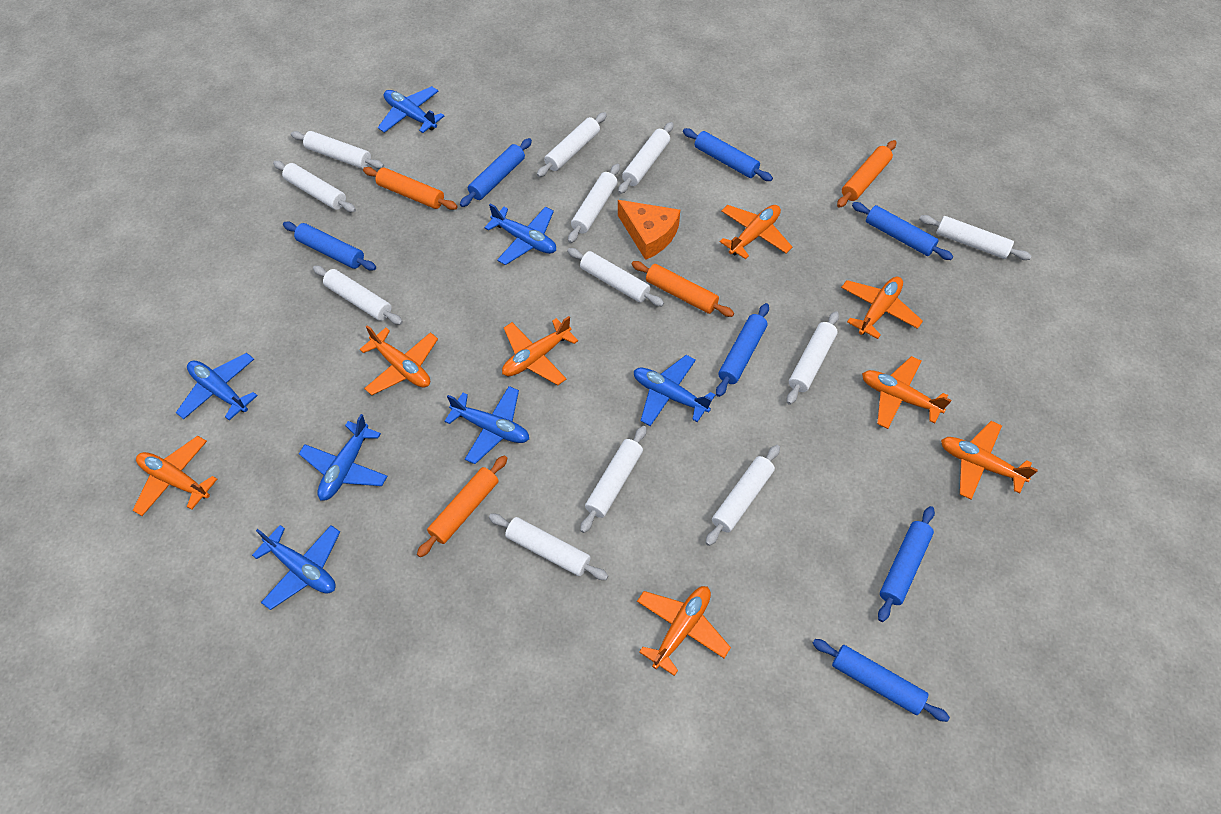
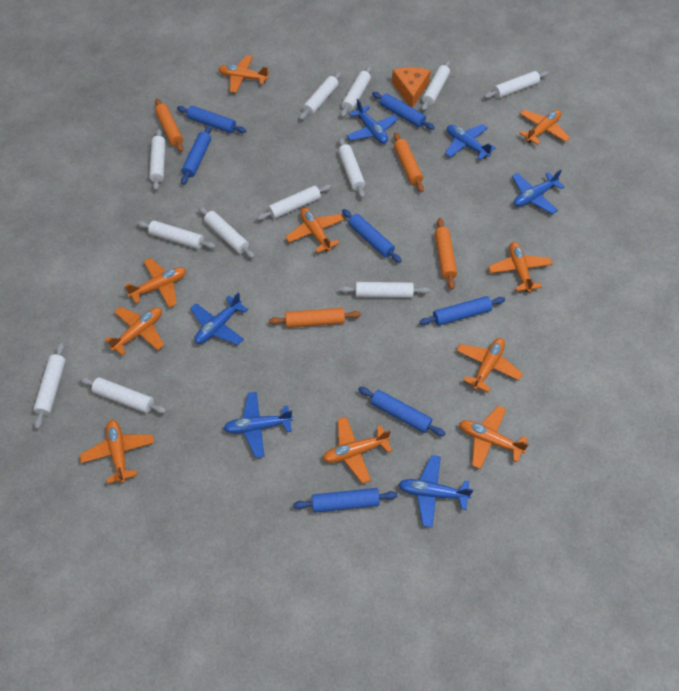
blue plane: [176,353,257,420] [252,525,340,610] [299,414,388,501] [378,86,444,133] [444,386,529,464] [484,203,556,265] [634,355,715,426] = 7 -> [190,292,248,345] [223,392,293,458] [347,99,398,144] [398,455,473,527] [445,124,496,160] [512,169,565,214] = 6
orange plane: [133,436,217,516] [359,325,438,395] [502,316,578,385] [637,586,731,676] [720,205,792,259] [841,277,923,339] [862,356,951,429] [941,421,1038,499] = 8 -> [80,420,154,484] [105,307,164,356] [125,258,186,308] [218,55,269,93] [285,208,344,253] [323,417,392,484] [456,338,523,393] [459,406,529,469] [488,242,552,293] [519,110,570,145] = 10

